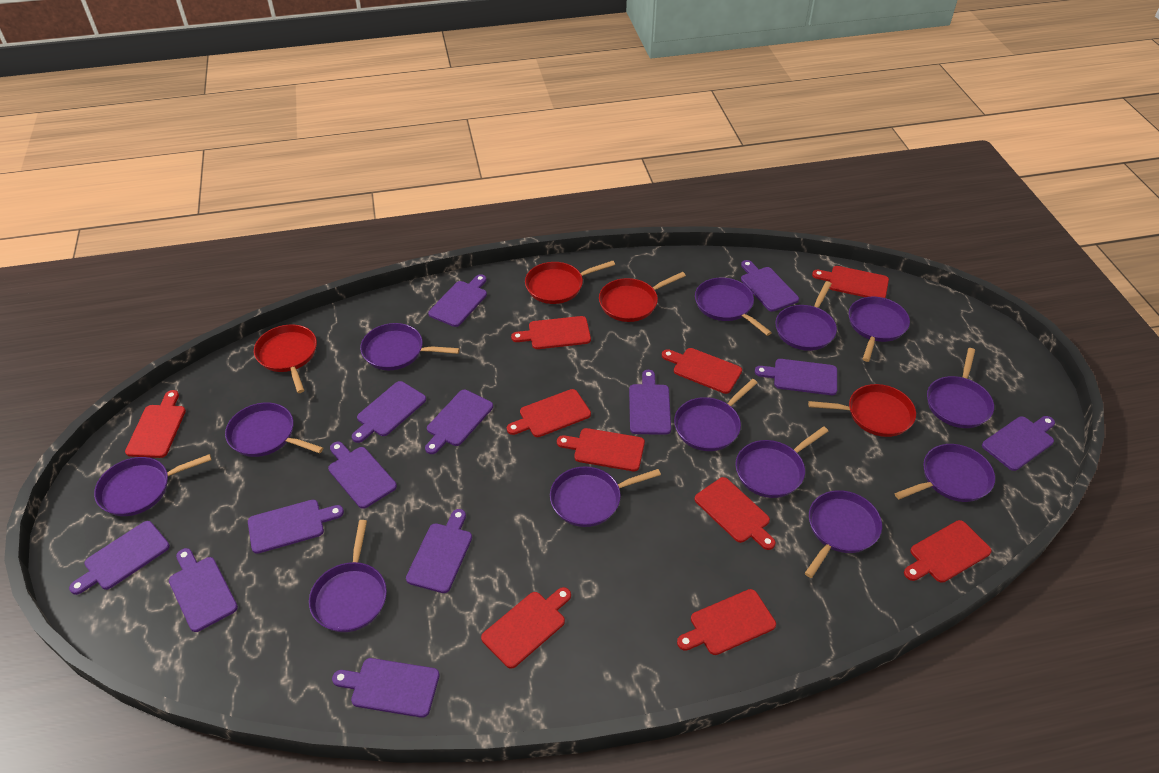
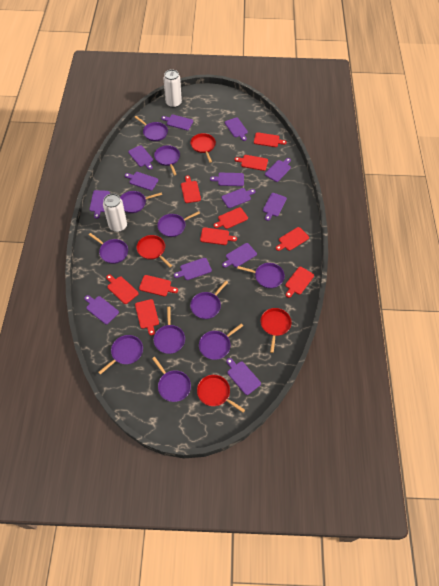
purple pan: [94,454,212,516] [225,403,323,457] [309,520,387,632] [360,323,460,370] [550,466,661,527] [674,379,757,451] [695,278,772,336] [735,426,828,498] [775,281,837,351] [805,490,882,578] [849,297,910,362] [895,444,995,502] [927,348,994,428] = 13 -> [89,233,128,264] [98,335,143,375] [120,191,162,213] [134,116,168,141] [152,357,191,402] [154,145,180,175] [154,307,185,354] [157,211,200,237] [190,281,228,319] [199,323,243,360] [237,263,285,288] = 11
white can: none = 0 -> [103,194,127,232] [163,69,182,108] = 2

